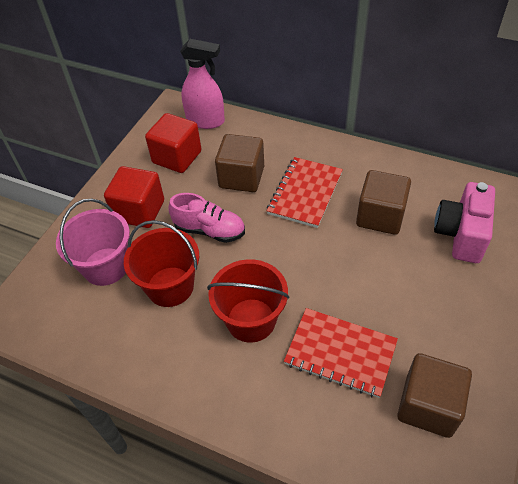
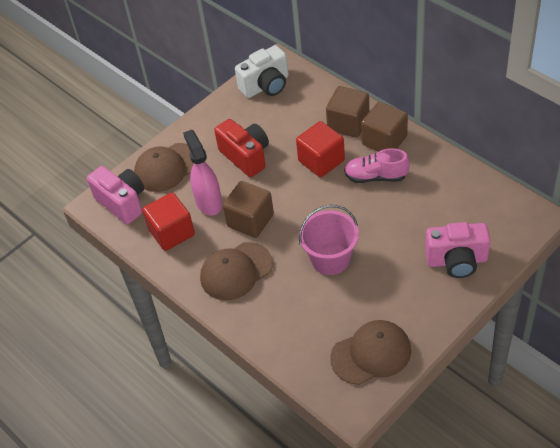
brown cap: none = 0 -> [134,143,194,192] [200,242,273,300] [330,320,411,385] = 3
pink camera: [434,182,495,263] = 1 -> [87,166,144,224] [425,222,491,278] = 2
red bucket: [124,220,199,307] [207,259,289,343] = 2 -> none = 0
red camera: none = 0 -> [214,119,269,177] = 1
red notebook: [267,157,343,228] [284,308,398,398] = 2 -> none = 0
white camera: none = 0 -> [235,45,289,98] = 1

